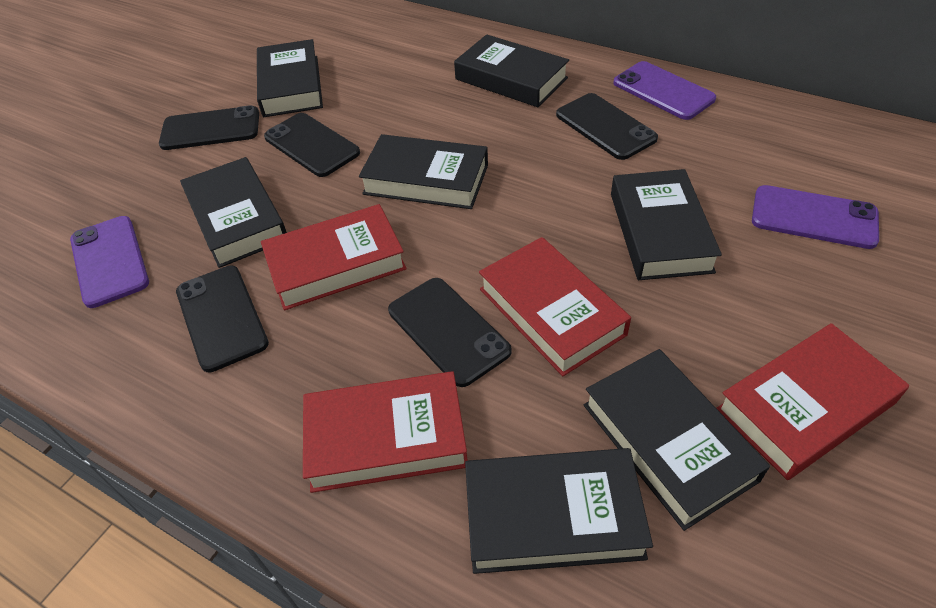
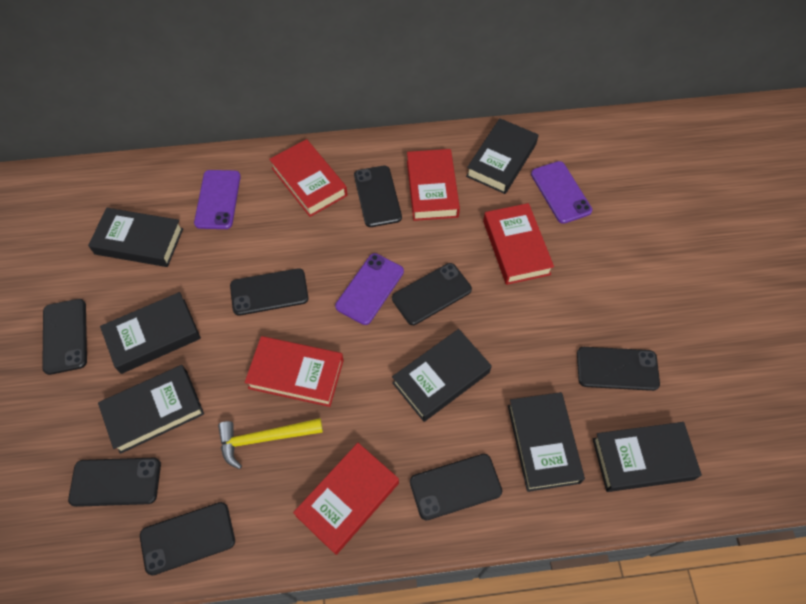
black phone: [159,105,259,150] [176,266,269,372] [264,113,360,177] [388,278,512,387] [556,93,658,160] = 5 -> [42,299,87,375] [68,458,161,507] [140,502,235,575] [230,268,309,316] [354,166,402,227] [392,263,472,325] [410,454,502,520] [577,347,660,391] = 8
red book: [261,204,407,310] [303,371,468,493] [479,237,631,376] [716,323,909,480] = 4 -> [245,336,344,407] [269,139,347,217] [293,443,399,555] [407,149,460,221] [483,203,554,285] = 5
yellow hammer: none = 0 -> [218,418,323,469] = 1

